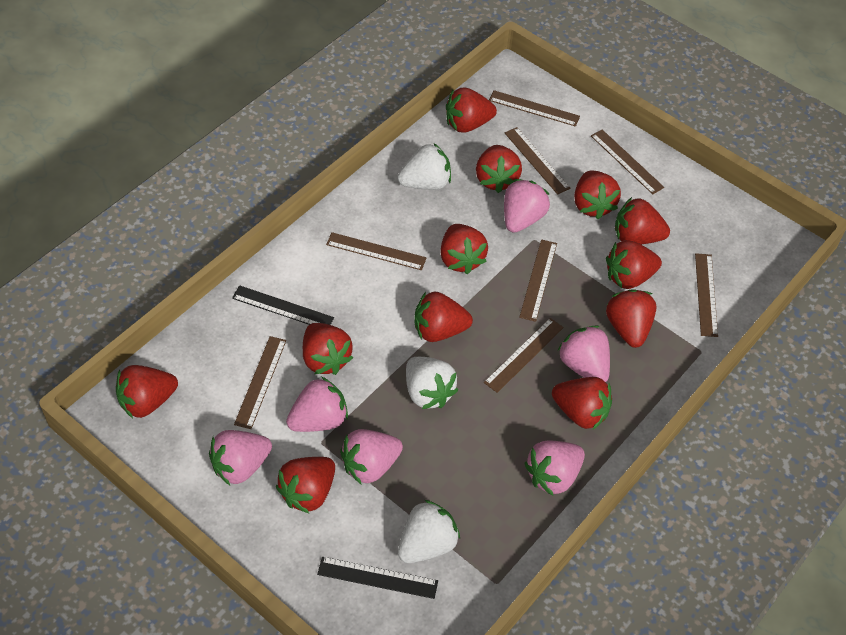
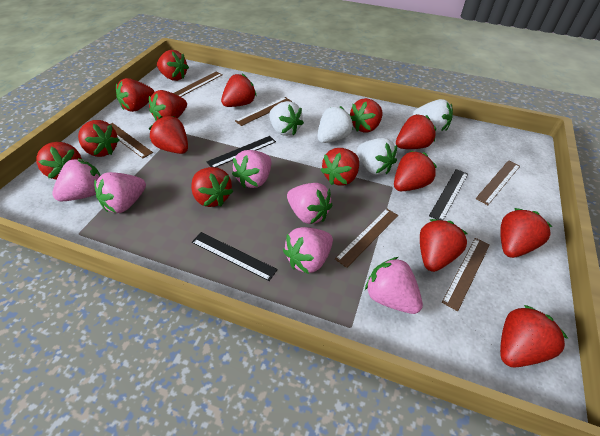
black ruler: [232,285,334,325] [317,557,438,599] = 2 -> [192,232,278,281] [207,136,276,167] [429,169,468,220] = 3
brown ruler: [234,336,286,429] [326,232,427,270] [484,318,563,393] [489,90,580,127] [505,127,570,195] [519,239,557,322] [591,130,664,194] [695,253,718,337] = 8 -> [110,123,153,158] [174,72,223,97] [235,97,292,126] [335,208,398,268] [442,238,490,311] [475,160,520,205] = 6
red strawberry: [116,365,178,418] [276,457,335,514] [303,323,353,375] [414,292,473,342] [440,224,488,274] [446,88,497,132] [476,145,522,193] [552,377,612,430] [574,171,621,219] [606,240,662,289] [606,289,657,348] [615,197,670,244] = 12 -> [36,142,82,180] [78,120,120,157] [116,78,155,112] [149,90,187,121] [149,116,188,154] [157,50,189,81] [191,167,233,207] [221,74,257,107] [320,148,359,185] [350,98,383,133] [394,151,437,191] [396,114,436,149] [420,219,467,272] [500,208,552,258] [500,305,568,368] = 15
white strawberry: [397,143,451,190] [398,500,460,563] [406,357,458,409] = 3 -> [269,101,304,136] [318,106,353,143] [357,138,397,175] [413,99,453,133] = 4

